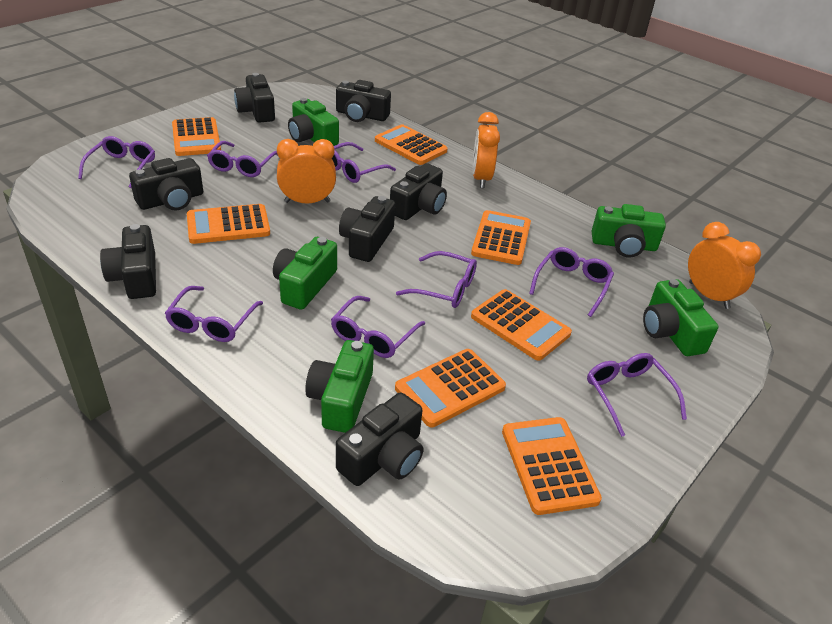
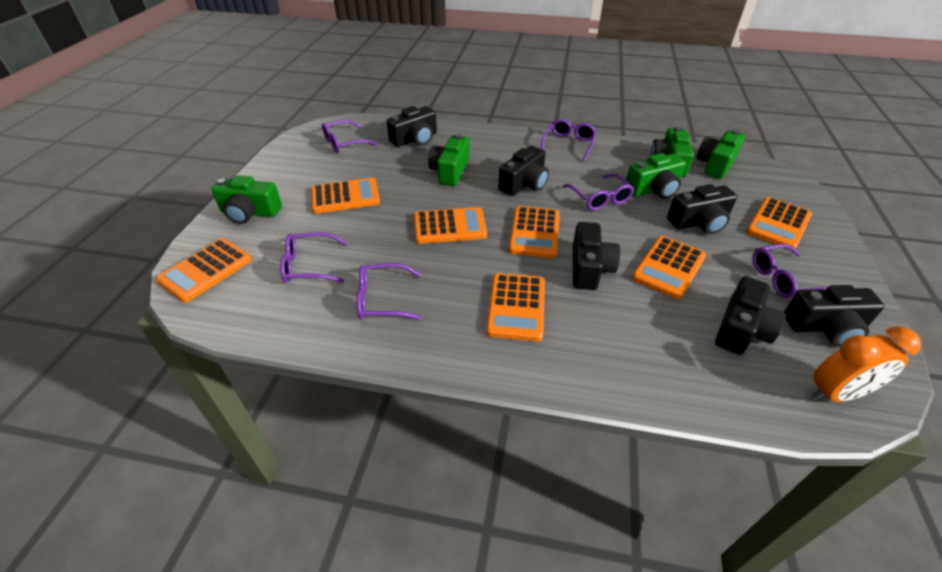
black camera: [100,224,156,299] [129,158,203,210] [234,73,275,123] [336,80,391,122] [336,392,423,486] [339,196,395,262] [390,163,447,220] = 7 -> [387,106,437,147] [498,146,549,196] [573,222,620,290] [667,184,737,234] [715,276,786,355] [784,285,885,347] = 6
orange clock: [277,139,336,204] [473,112,500,188] [688,222,761,309] = 3 -> [811,327,921,402] = 1
purple glasses: [78,136,155,188] [165,286,263,342] [207,141,278,177] [331,296,425,358] [332,142,396,183] [396,251,477,308] [529,247,614,317] [587,353,687,437] = 8 -> [280,232,348,283] [322,120,378,153] [357,263,423,320] [541,119,597,161] [563,173,634,211] [752,244,828,298] = 6

